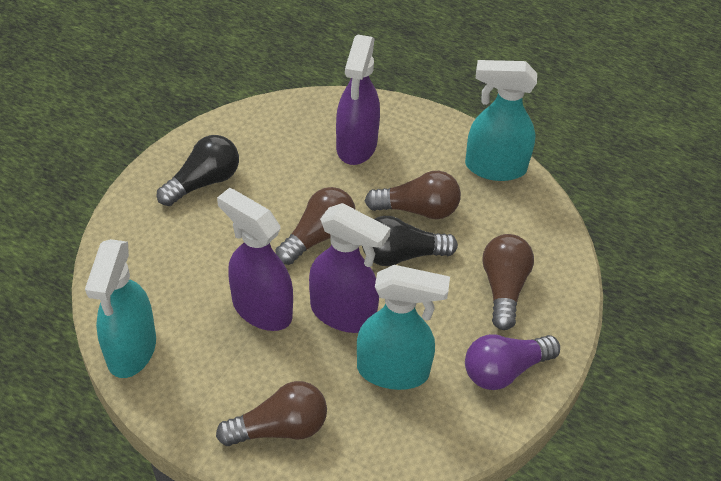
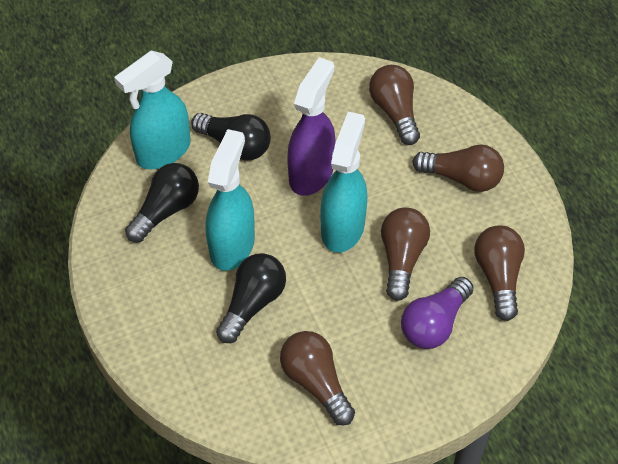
black light bulb: [157,135,239,206] [362,216,458,266] = 2 -> [125,163,199,242] [191,113,271,160] [216,253,286,343] = 3
brown light bulb: [216,381,327,446] [275,187,356,265] [365,171,461,219] [482,234,534,330] = 4 -> [280,331,355,426] [369,65,420,145] [381,208,430,301] [412,145,504,192] [474,225,525,321] = 5
purple spray bottle: [217,188,293,331] [309,203,390,333] [336,34,380,165] = 3 -> [287,57,335,196] = 1

